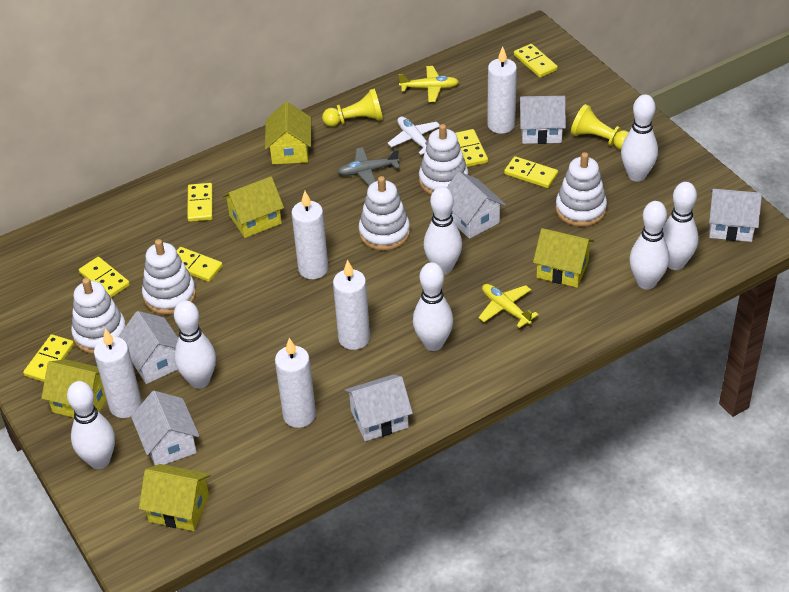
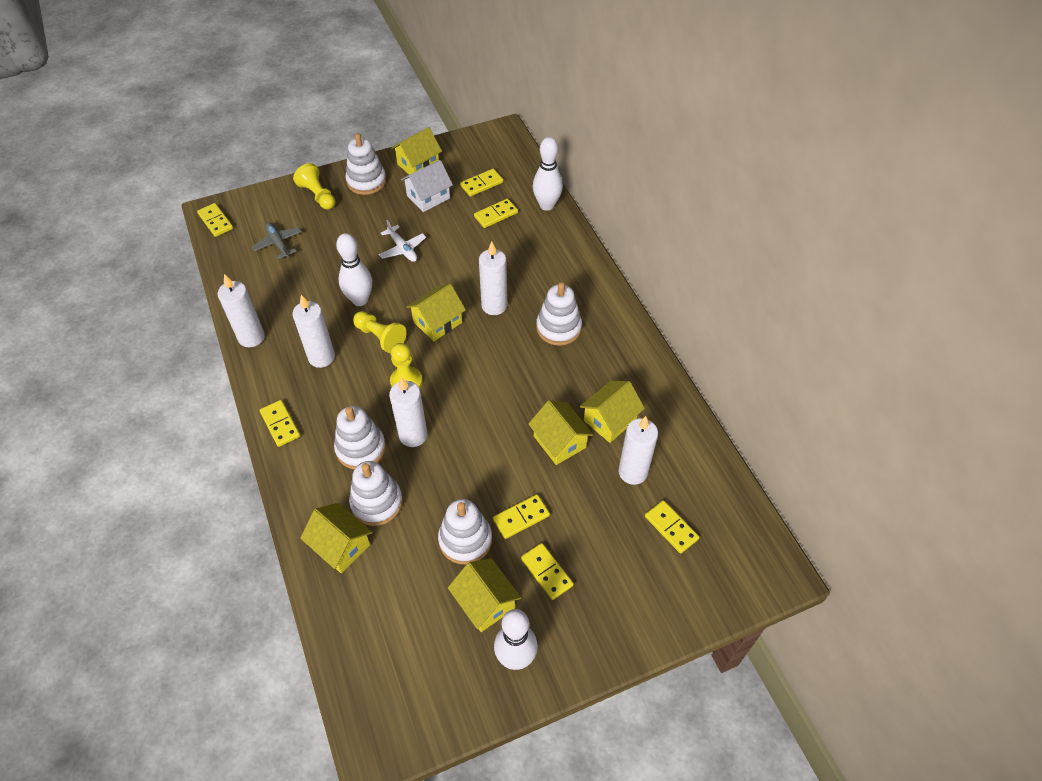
white bowling pin: [67,381,115,469] [174,300,216,389] [413,262,453,351] [424,187,462,274] [621,94,658,182] [629,201,669,289] [663,182,699,270] = 7 -> [336,233,372,306] [494,609,538,670] [533,137,563,211] = 3
white house: [118,311,178,384] [131,391,199,465] [344,374,413,441] [447,171,506,239] [519,96,566,144] [709,189,762,242] = 6 -> [401,160,453,212] = 1
yellow house: [41,359,107,418] [139,464,211,531] [222,176,284,238] [265,102,311,164] [533,228,594,288] = 5 -> [300,503,372,573] [391,127,442,175] [406,284,466,341] [448,558,521,632] [528,400,594,465] [580,381,645,443] = 6
yellow pawn: [322,88,383,127] [571,104,629,150] = 2 -> [293,163,335,210] [353,311,406,353] [390,343,422,389] = 3
yellow plane: [399,66,459,102] [478,284,539,328] = 2 -> none = 0

